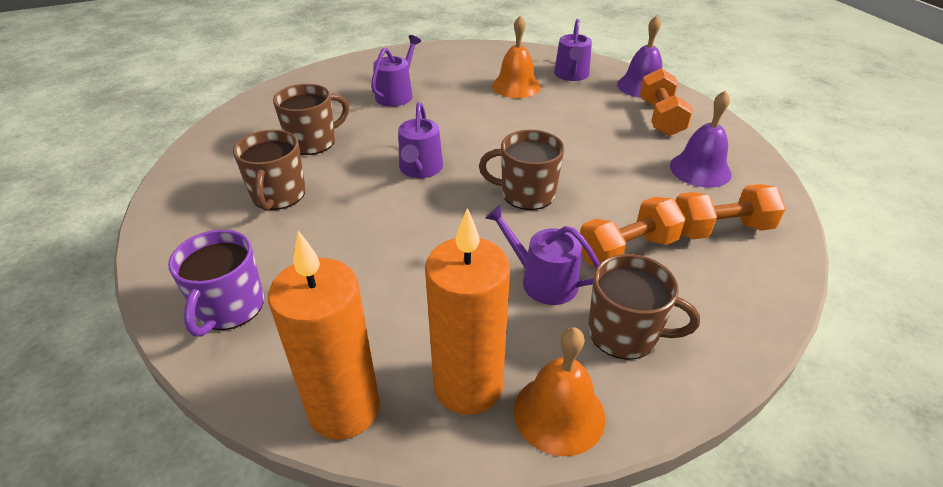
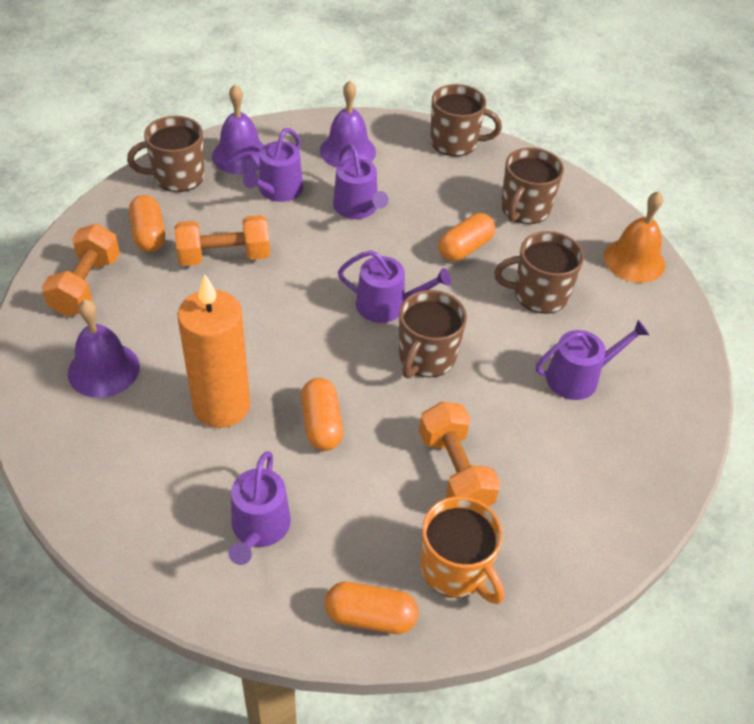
brown mug: [233,129,306,211] [273,84,349,155] [479,130,565,210] [588,254,700,360] = 4 -> [127,116,205,192] [399,290,467,379] [430,84,502,156] [494,231,584,314] [501,148,564,224] = 5
orange bell: [492,16,541,98] [514,327,605,456] = 2 -> [603,191,665,283] = 1
orange candle: [268,231,380,440] [425,208,510,415] = 2 -> [178,274,250,428] = 1
orange capsule: none = 0 -> [129,195,165,252] [301,378,343,451] [325,582,418,634] [438,213,495,261] = 4
orange mug: none = 0 -> [420,496,504,604] = 1
purple bell: [617,15,662,98] [670,90,732,188] = 2 -> [68,299,140,398] [212,84,264,174] [320,81,376,168] = 3
purple mug: [168,230,264,337] = 1 -> none = 0
purple watering can: [371,35,421,107] [398,102,443,178] [485,205,600,305] [554,19,592,81] = 4 -> [228,451,291,565] [243,128,303,202] [333,144,389,219] [338,250,451,323] [536,320,649,400] = 5

